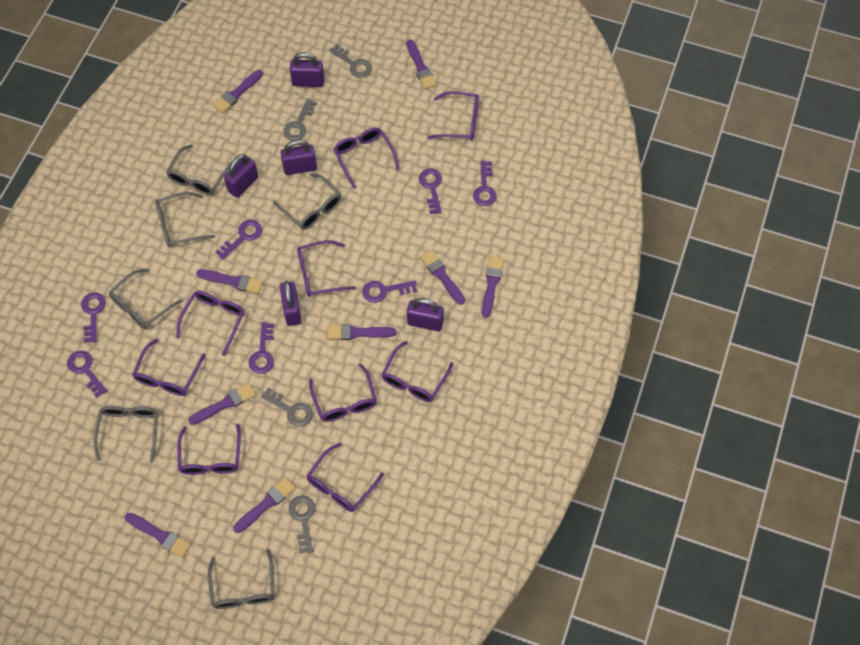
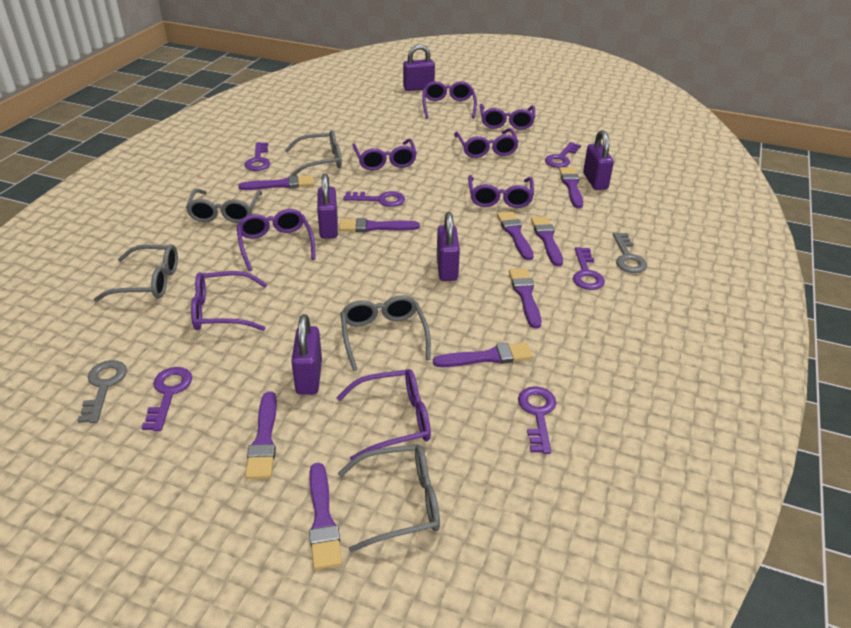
grey glasses: [94,406,158,463] [109,268,183,329] [155,192,215,247] [166,144,232,195] [208,549,275,609] [273,173,341,230] = 6 -> [94,244,178,302] [186,189,262,223] [285,130,342,176] [338,444,440,552] [340,295,431,371] = 5
grey key: [261,387,313,427] [283,99,317,141] [289,495,315,553] [329,44,372,78] = 4 -> [77,360,127,423] [613,233,647,273] = 2
purple glasses: [132,339,205,396] [176,291,245,356] [177,424,241,475] [297,240,356,297] [307,443,384,512] [309,363,377,422] [333,127,400,189] [381,341,453,402] [428,91,479,140] = 9 -> [191,271,268,331] [236,209,316,271] [336,369,431,461] [352,139,417,170] [422,81,477,119] [455,128,519,158] [468,175,534,208] [480,103,535,130] = 8
purple key: [67,351,107,398] [81,292,106,343] [215,220,262,260] [249,322,274,374] [362,280,417,303] [419,169,442,214] [473,161,497,206] = 7 -> [142,367,192,431] [244,142,270,171] [343,191,405,207] [518,386,556,454] [545,142,581,168] [573,247,605,290] = 6

